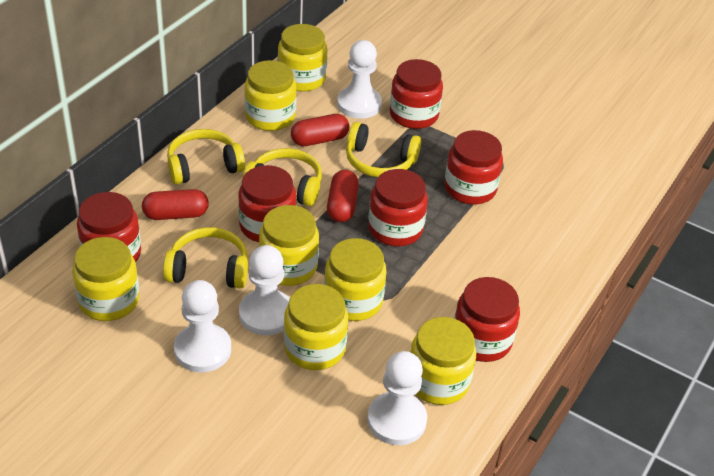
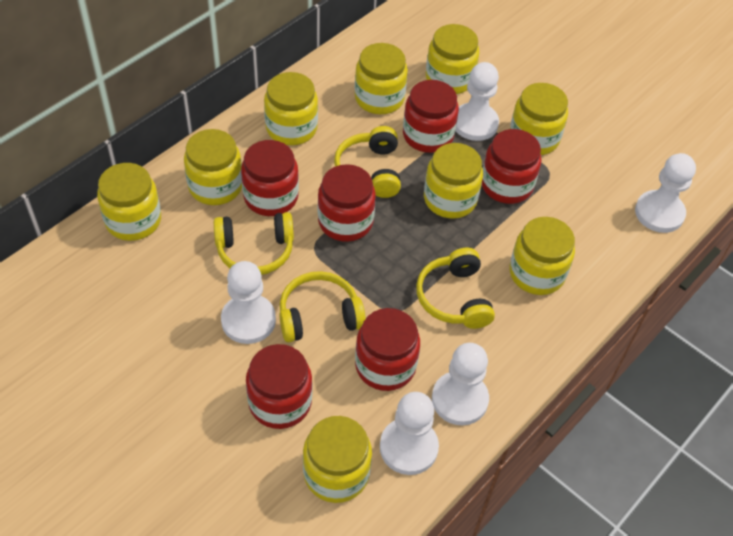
red capsule: [142,189,209,220] [291,114,349,146] [327,170,359,222] = 3 -> none = 0
white pawn: [174,280,231,372] [239,245,290,335] [337,40,382,119] [367,351,427,445] = 4 -> [221,261,276,344] [380,392,439,475] [432,343,489,425] [456,62,499,141] [635,153,696,233] = 5
yellow jar: [72,237,140,321] [245,60,297,131] [259,205,319,286] [278,24,328,92] [283,284,348,370] [324,238,387,321] [410,317,476,405] = 7 -> [97,163,161,241] [184,129,242,205] [264,72,318,145] [303,416,372,503] [355,43,408,114] [424,143,483,219] [426,24,480,94] [510,83,568,155] [510,217,575,295] = 9

